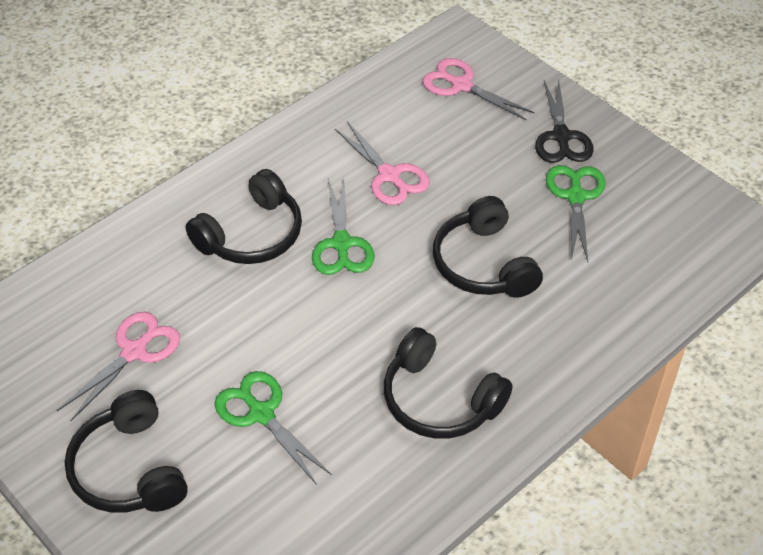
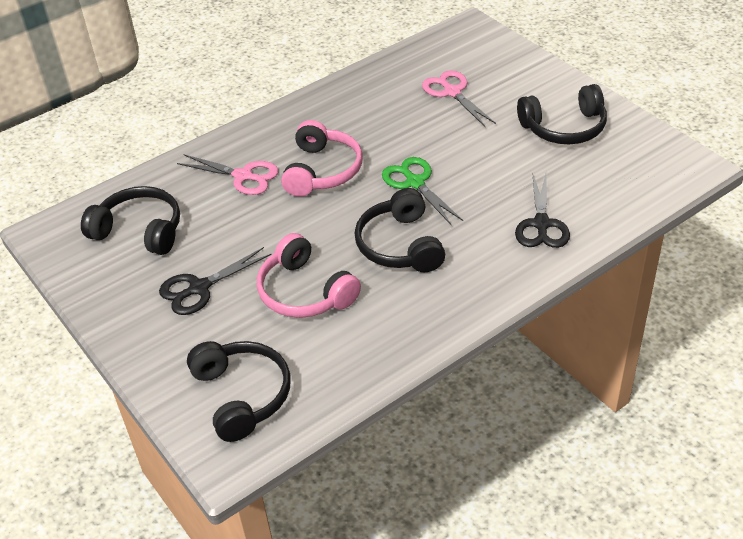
black scissors: [535,77,594,163] = 1 -> [159,247,272,315] [515,172,570,248] = 2
green scissors: [215,371,332,485] [312,178,375,275] [546,165,606,261] = 3 -> [382,157,463,225] = 1
pink headphones: none = 0 -> [257,233,361,318] [281,120,363,197] = 2
pink scissors: [57,312,180,421] [335,121,430,205] [422,58,535,121] = 3 -> [177,154,279,195] [422,70,496,127] = 2

